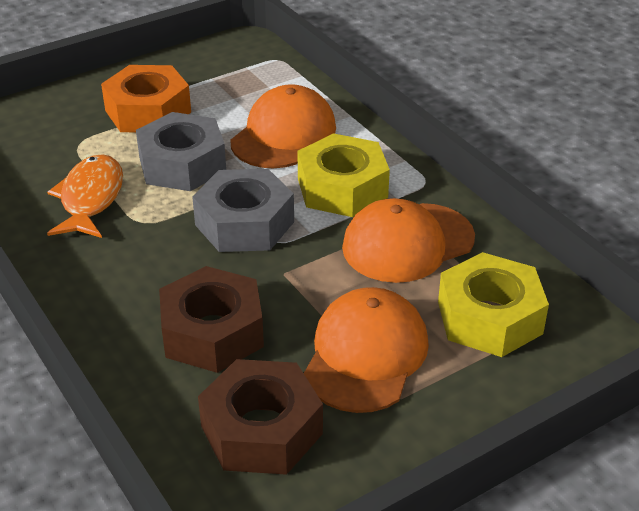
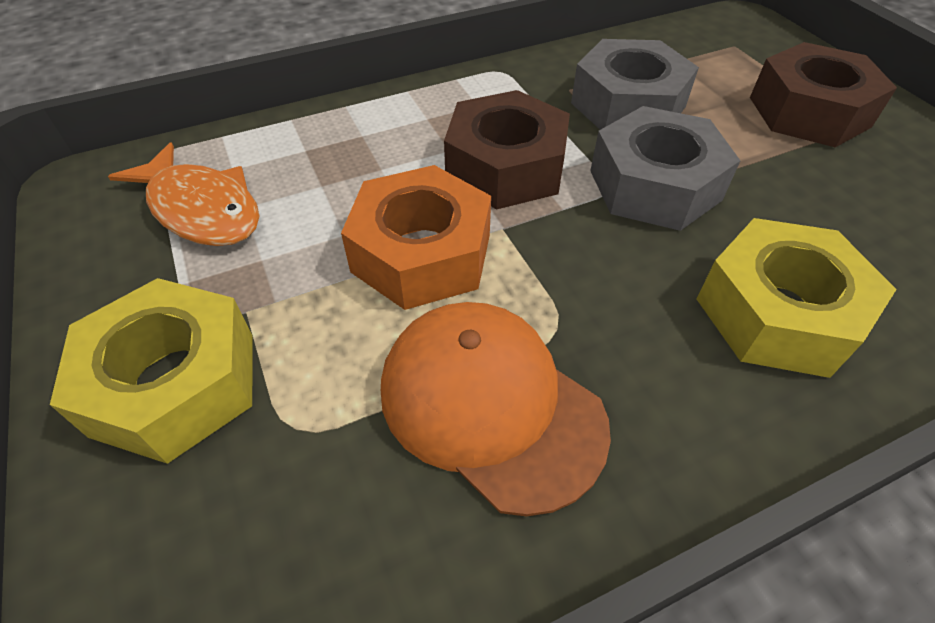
orange cap: [230,84,336,168] [304,287,429,413] [342,198,475,283] = 3 -> [381,302,611,517] = 1

